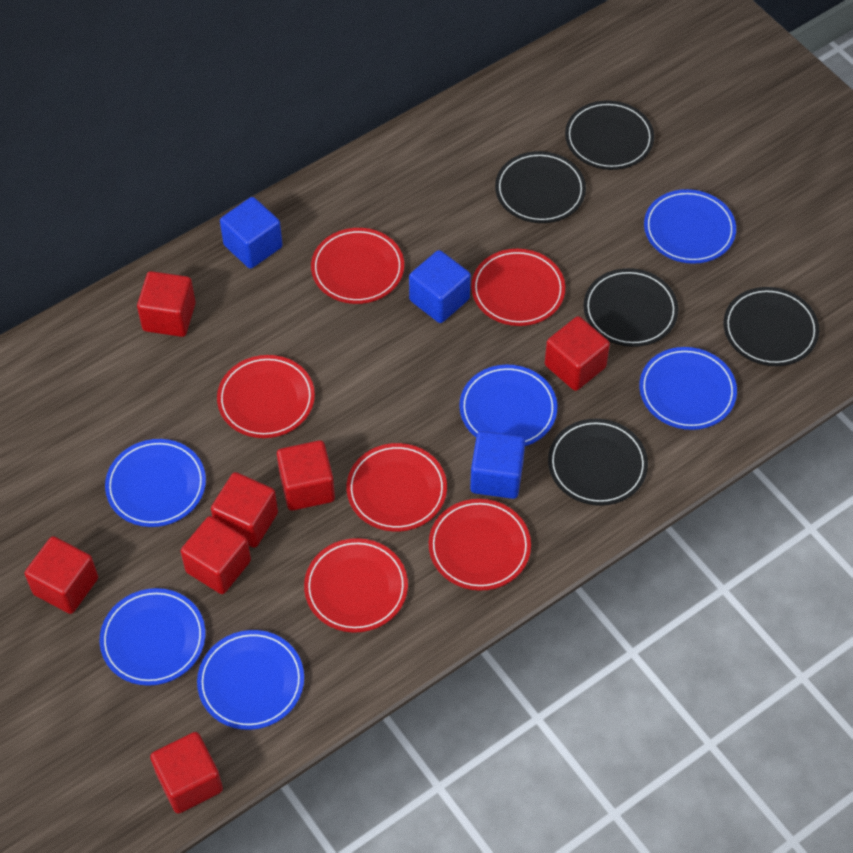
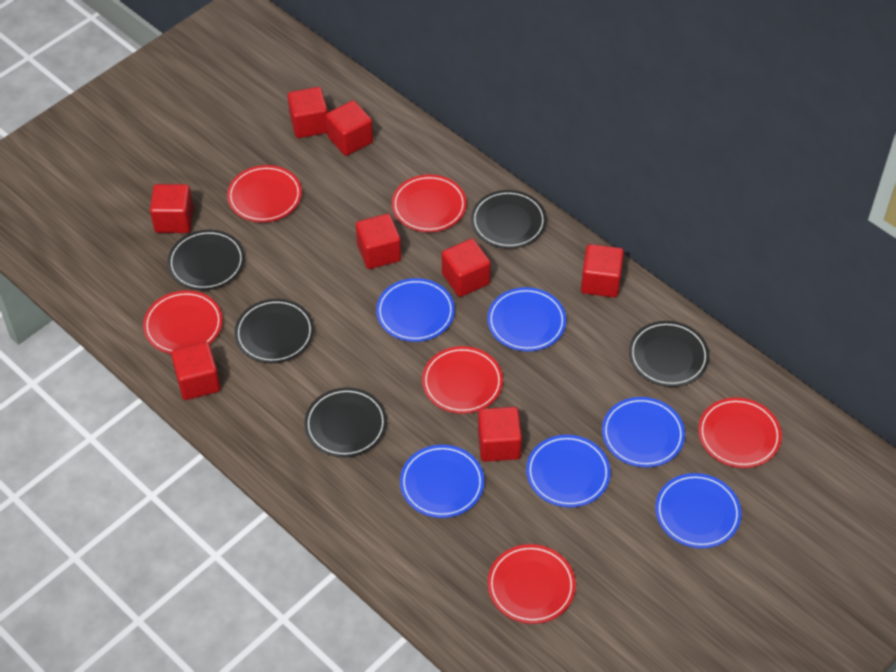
blue cube: [220,197,283,269] [409,250,471,323] [470,431,525,499] = 3 -> none = 0
red cube: [25,536,98,614] [137,271,196,337] [150,732,223,814] [180,516,251,594] [211,472,278,548] [277,440,335,511] [545,316,610,391] = 7 -> [150,184,194,233] [171,342,221,400] [288,87,328,138] [326,100,373,156] [356,214,401,269] [442,239,491,297] [478,407,522,462] [581,244,624,297] = 8

